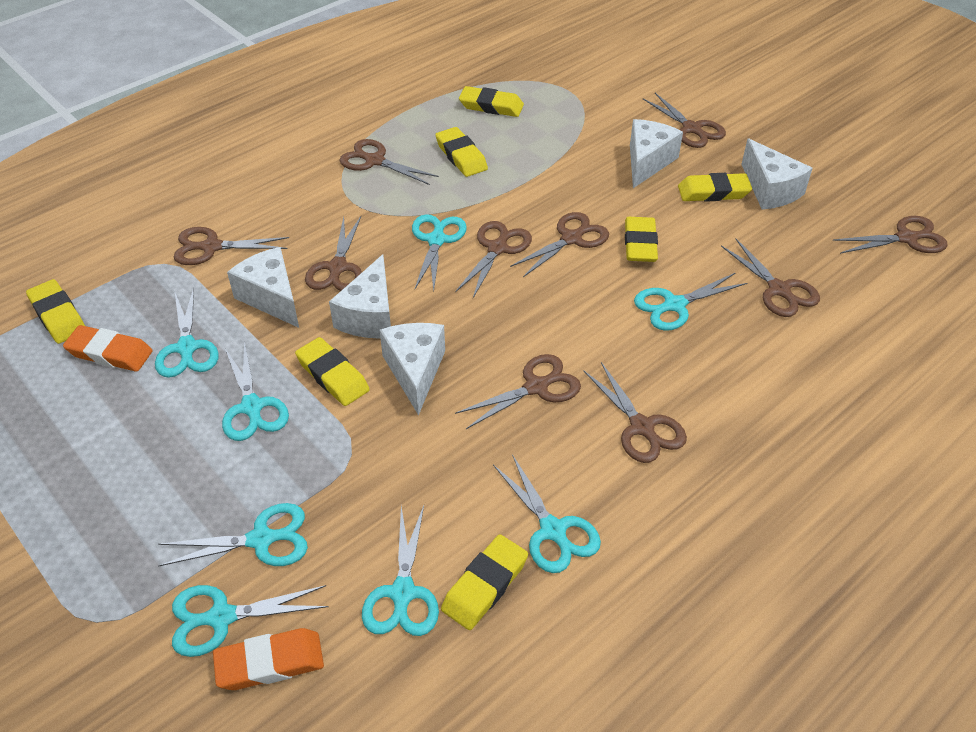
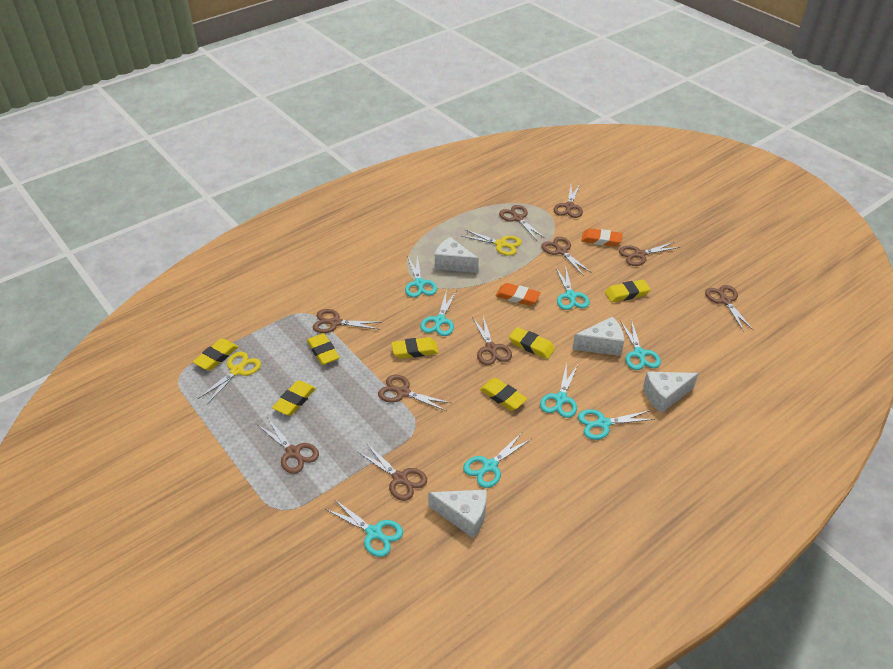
white cheese: [227,247,299,328] [329,254,391,339] [380,323,445,415] [630,119,683,188] [741,139,813,210] = 5 -> [428,490,487,539] [435,237,479,273] [572,317,624,356] [643,372,699,413] = 4
yellow scissors: none = 0 -> [198,352,261,404] [462,230,522,256] = 2

